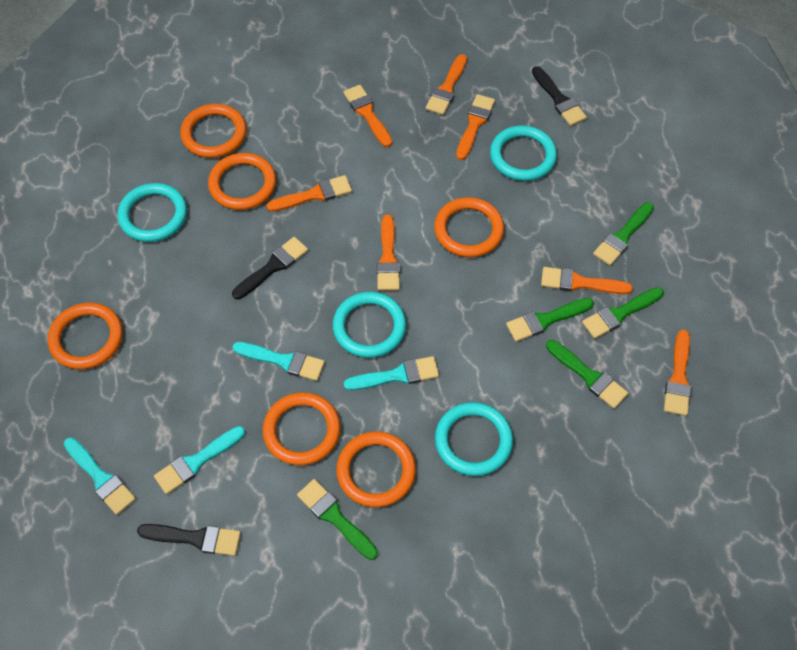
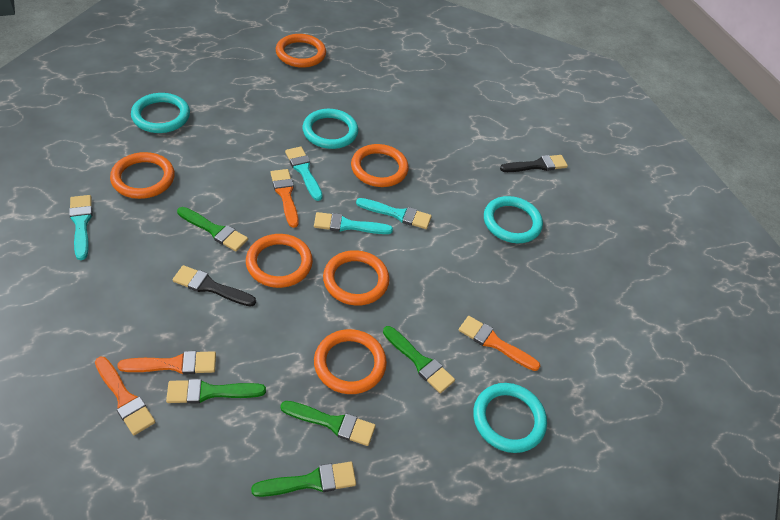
black brush: [137,524,241,556] [232,237,308,300] [532,66,587,126] = 3 -> [173,265,256,307] [500,155,568,172] = 2
orange brush: [266,175,352,212] [343,85,392,147] [377,214,400,291] [426,54,467,115] [456,94,495,160] [541,267,633,294] [664,329,691,416] = 7 -> [95,357,155,435] [117,351,216,375] [270,169,299,228] [459,316,540,371] = 4

